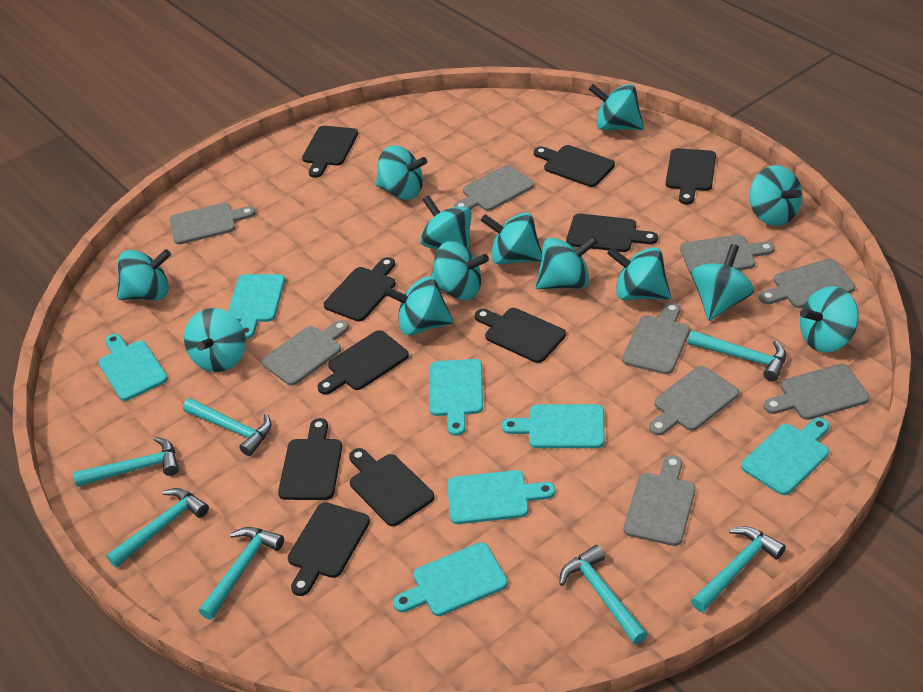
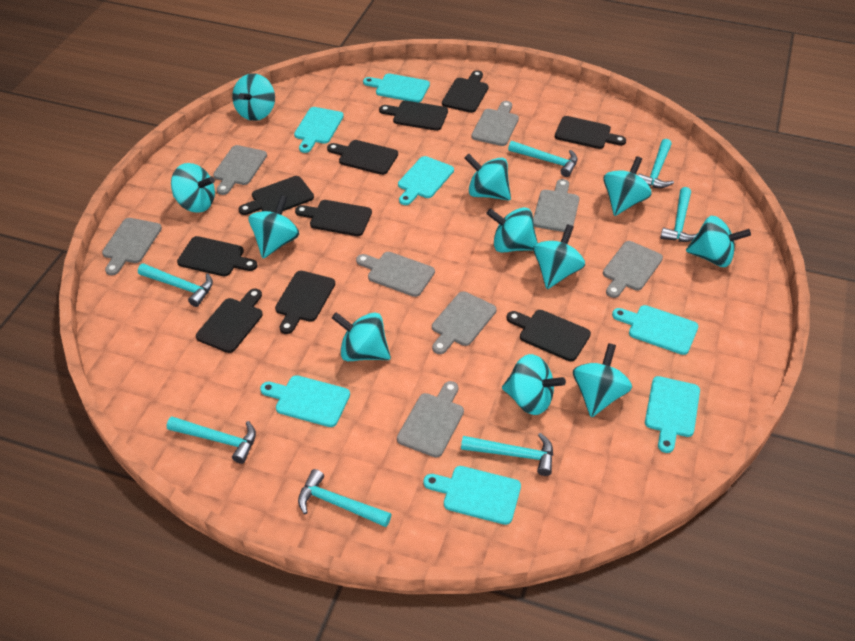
grey cutting board: [169,203,255,244] [262,320,349,386] [453,165,534,211] [622,302,690,374] [624,455,696,546] [649,366,739,436] [680,235,775,275] [759,259,856,308] [763,364,869,420] = 9 -> [102,218,162,275] [213,145,267,195] [356,252,435,297] [397,381,464,457] [432,291,497,354] [471,101,519,146] [533,179,579,232] [603,241,663,298] = 8
turquoise spinning top: [117,249,171,300] [184,308,246,372] [376,145,427,200] [383,277,454,336] [420,195,472,250] [431,241,489,300] [481,212,542,265] [535,236,597,289] [589,84,644,130] [607,247,671,300] [691,244,754,321] [749,165,802,226] [800,286,859,353] = 13 -> [171,163,215,213] [232,73,275,121] [248,195,299,258] [332,312,391,361] [465,154,511,200] [486,207,538,253] [502,354,566,415] [533,224,585,289] [573,343,632,417] [604,156,652,216] [686,216,751,267] = 11

